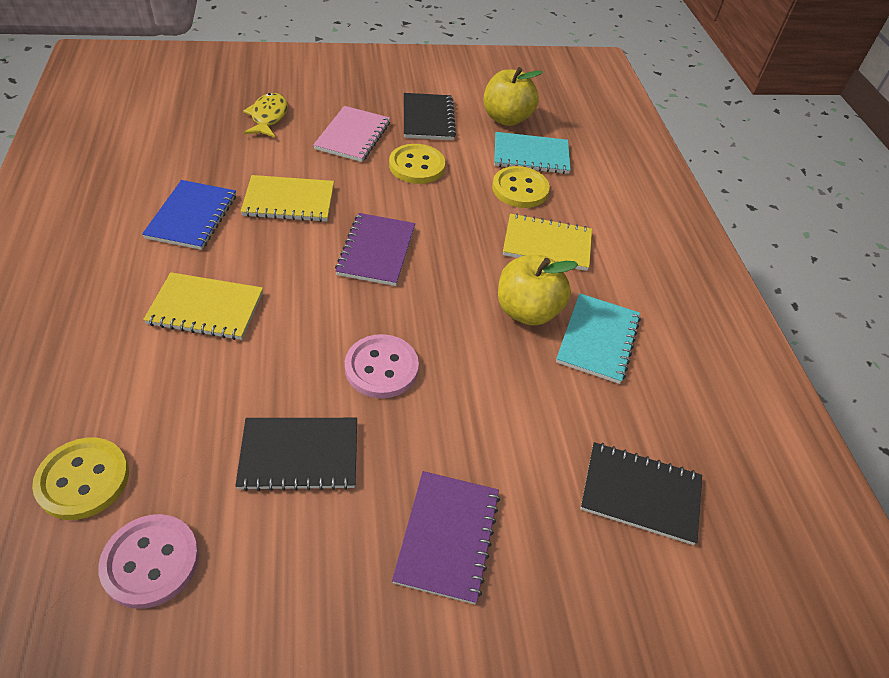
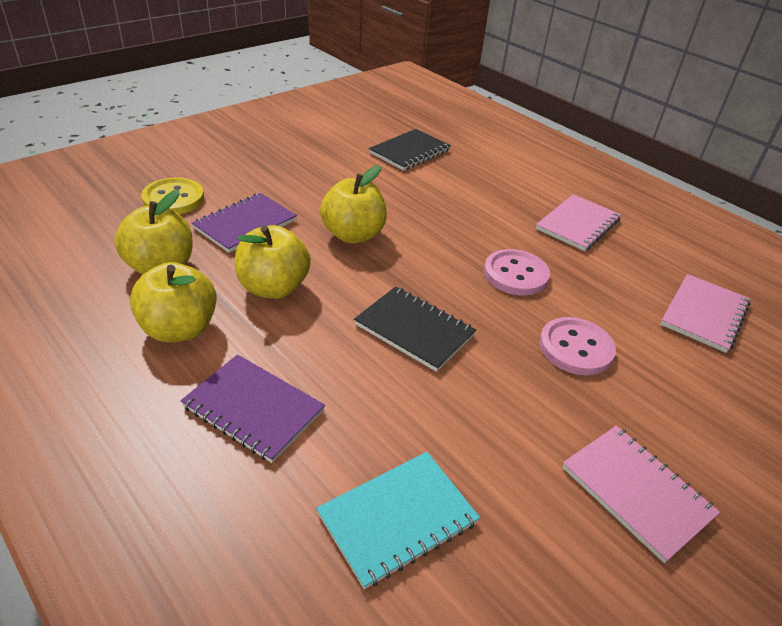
black notebook: [235,418,357,491] [404,93,456,140] [580,442,702,545] = 3 -> [354,287,476,372] [369,129,451,171] = 2
blue notebook: [142,180,236,250] = 1 -> none = 0
pink notebook: [313,106,390,162] = 1 -> [536,194,621,251] [562,426,720,563] [660,274,750,353] = 3
turquoise notebook: [494,132,571,174] [556,293,641,384] = 2 -> [316,452,480,589] = 1
yellow apple: [483,67,543,126] [498,255,578,326] = 2 -> [115,190,193,274] [130,262,217,342] [235,225,311,299] [320,165,387,244] = 4
yellow button: [32,438,129,520] [389,144,445,184] [492,166,550,208] = 3 -> [141,178,204,214] = 1
yellow fish: [243,93,288,138] = 1 -> none = 0
yellow notebook: [143,272,263,340] [241,175,334,222] [503,213,592,271] = 3 -> none = 0

